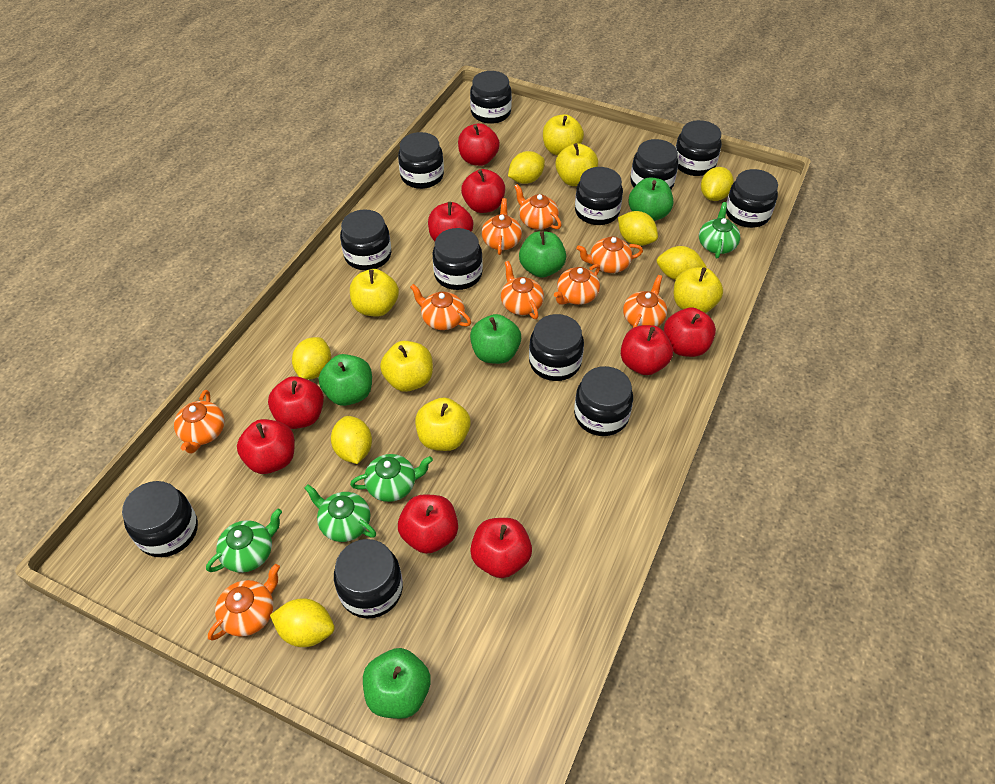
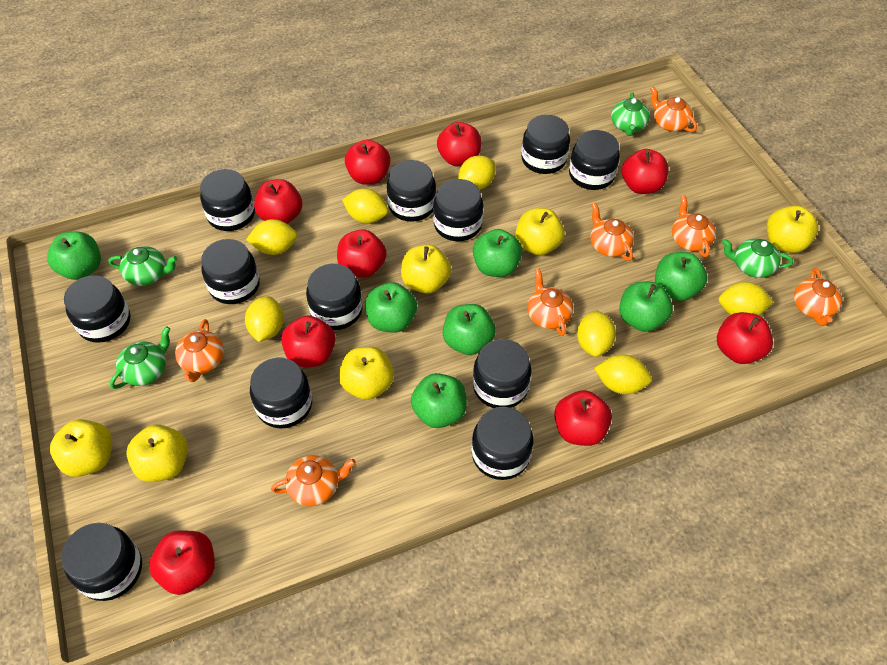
green apple: [319,354,372,406] [363,648,431,719] [470,314,521,364] [519,231,566,278] [628,177,673,221] = 5 -> [47,232,101,280] [365,282,417,333] [411,373,467,428] [443,304,496,355] [473,229,523,277] [619,282,673,332] [655,252,707,301] = 7
orange teapot: [174,390,225,453] [208,564,280,641] [410,284,471,330] [481,198,522,255] [501,261,544,319] [514,184,562,230] [554,264,600,305] [576,237,643,273] [623,275,667,328] = 9 -> [175,319,224,382] [271,455,356,506] [527,268,573,336] [590,202,634,261] [650,86,697,132] [672,195,716,257] [794,268,842,326] = 7

